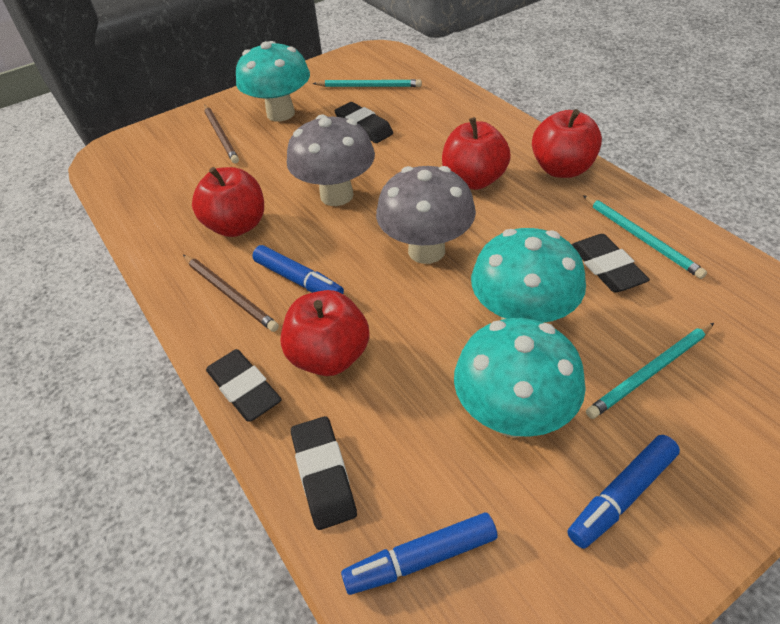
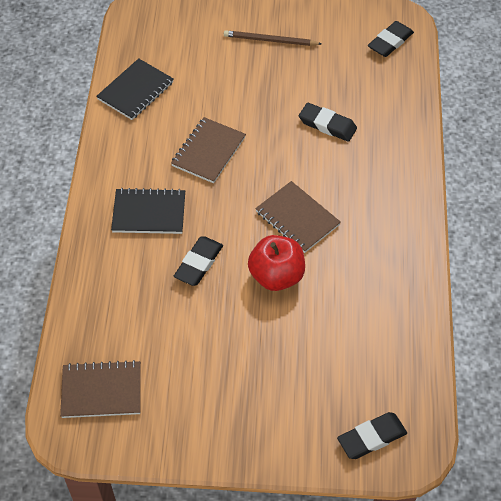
black notebook: none = 0 -> [96,58,174,120] [111,188,185,234] = 2
blue marker: [252,245,344,294] [341,512,498,595] [567,435,680,549] = 3 -> none = 0
brown notebook: none = 0 -> [60,360,141,418] [171,117,246,183] [255,181,341,253] = 3
brown pencil: [183,255,279,332] [204,105,239,164] = 2 -> [224,30,321,46] = 1
grey mushroom: [287,114,375,206] [376,166,476,264] = 2 -> none = 0
red apple: [192,167,264,237] [281,290,370,376] [442,117,511,190] [532,109,602,178] = 4 -> [248,235,305,291] = 1
turquoise mushroom: [236,41,310,121] [454,318,586,438] [471,228,586,323] = 3 -> none = 0
turquoise pencil: [313,79,422,87] [583,195,707,279] [586,323,714,419] = 3 -> none = 0

